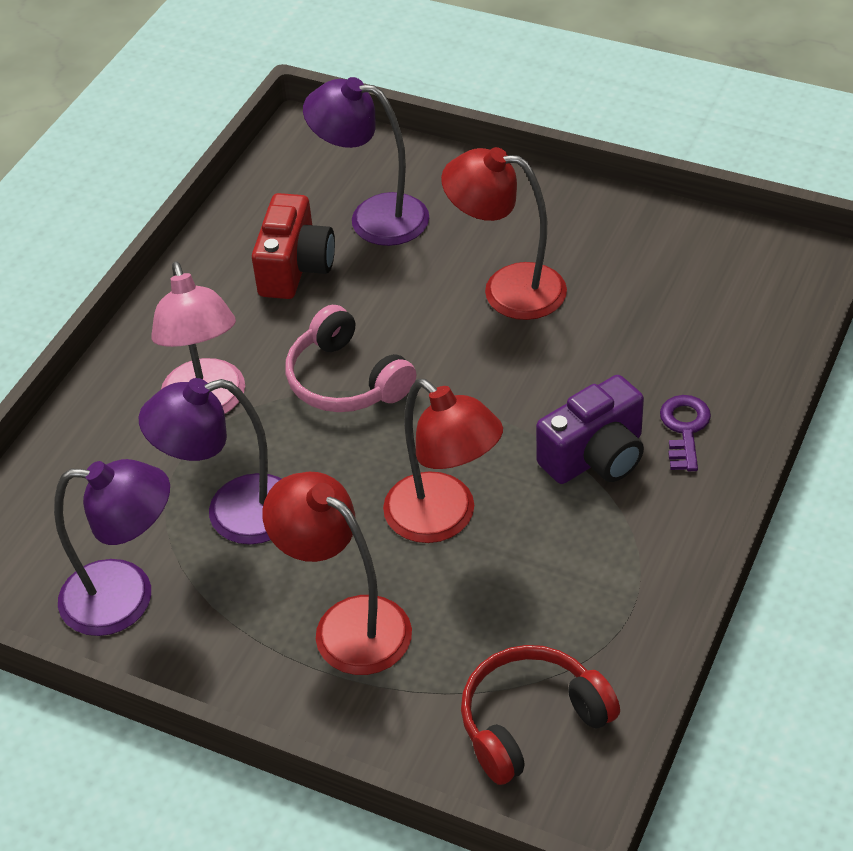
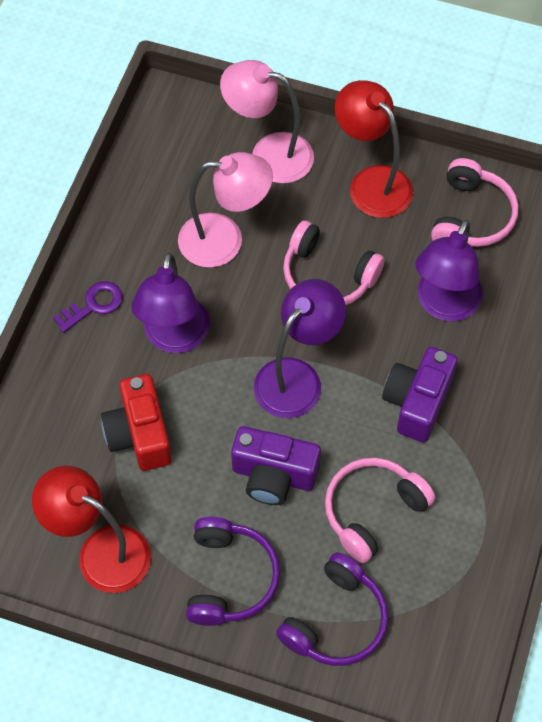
pink headphones: [286,305,416,412] = 1 -> [283,221,385,305] [325,457,435,563] [431,158,519,247] = 3
pink lamp: [151,261,245,414] = 1 -> [178,152,273,268] [220,60,314,183] = 2
purple camera: [536,375,644,484] = 1 -> [231,426,321,505] [382,347,458,442] = 2
purple headphones: none = 0 -> [186,517,280,626] [276,552,388,666] = 2
red headphones: [461,645,620,785] = 1 -> none = 0
red lamp: [262,472,412,675] [383,379,503,543] [441,147,567,320] = 3 -> [32,466,151,593] [335,80,413,218] = 2

